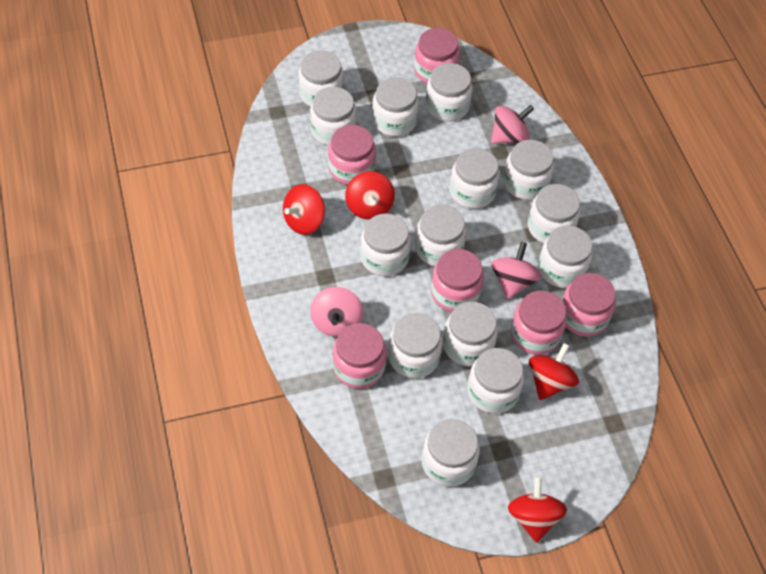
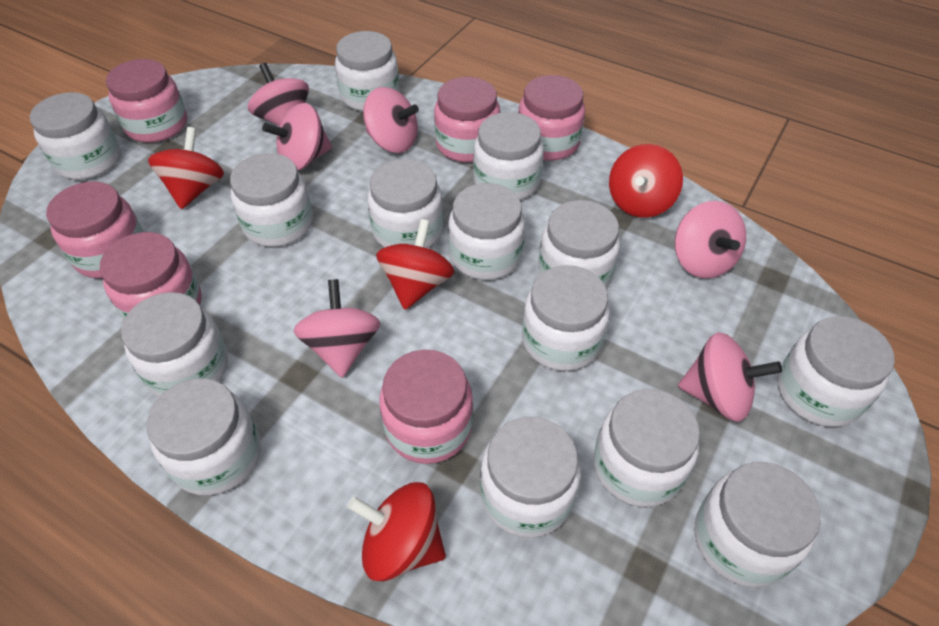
pink spinning top: [310,287,363,337] [491,105,534,144] [491,242,541,300] = 3 -> [248,63,309,126] [262,103,332,170] [293,279,380,378] [363,87,419,153] [675,201,746,279] [678,332,782,422] = 6

